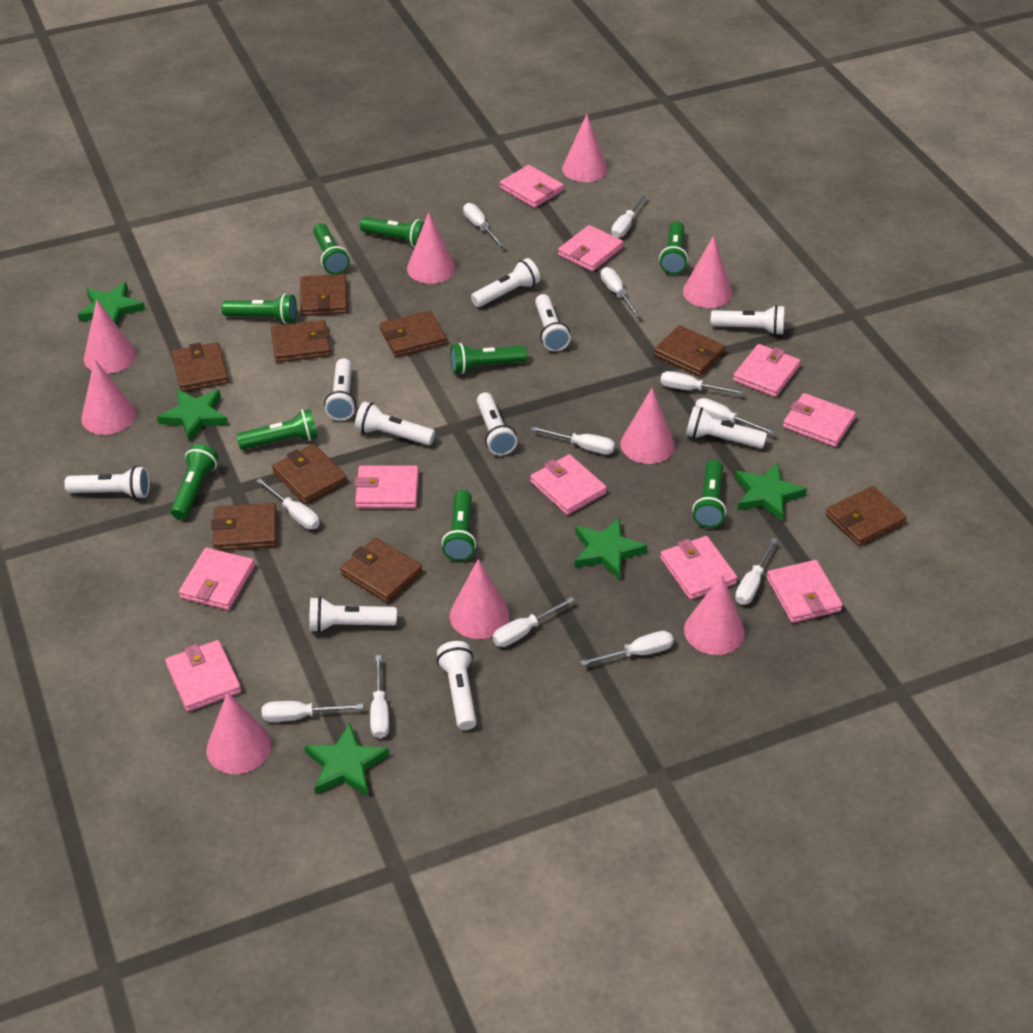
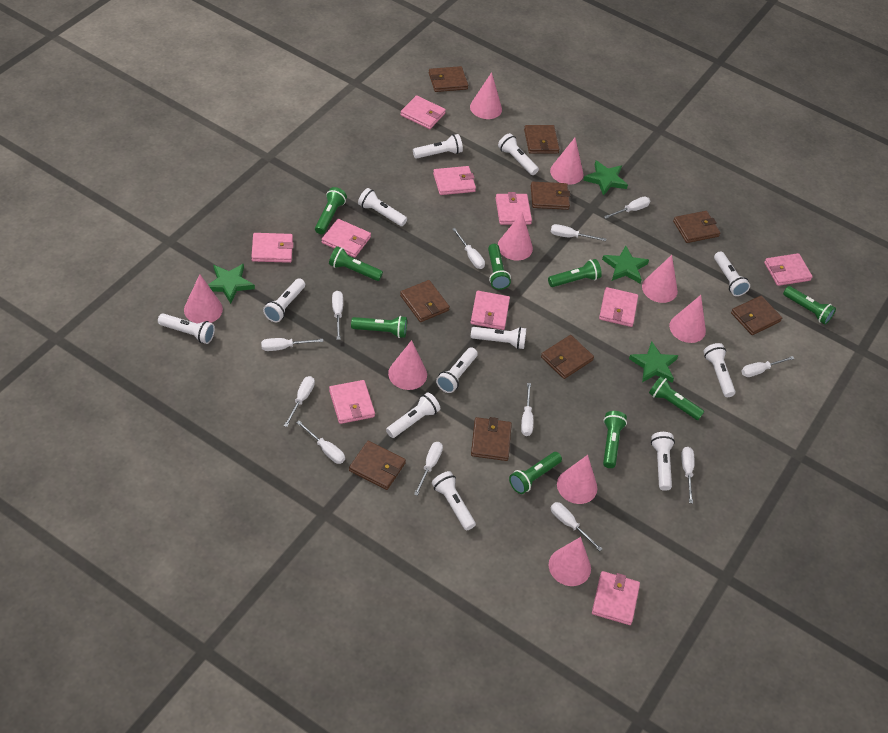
green star: [78,282,145,325] [157,389,228,442] [304,723,389,796] [575,517,647,579] [735,463,807,521] = 5 -> [208,264,255,304] [583,161,628,196] [602,245,649,283] [629,341,678,383] = 4
white flashlight: [64,466,150,499] [309,597,397,633] [324,358,356,421] [355,401,435,445] [437,641,477,730] [471,258,540,307] [477,392,517,456] [535,294,571,351] [686,407,767,448] [711,305,785,335] = 10 -> [158,313,215,344] [263,278,305,322] [358,188,407,226] [386,392,440,438] [413,134,463,159] [432,471,476,530] [436,347,478,393] [471,327,526,349] [498,133,539,175] [651,432,675,491] [704,343,736,397] [714,251,750,296] = 12

